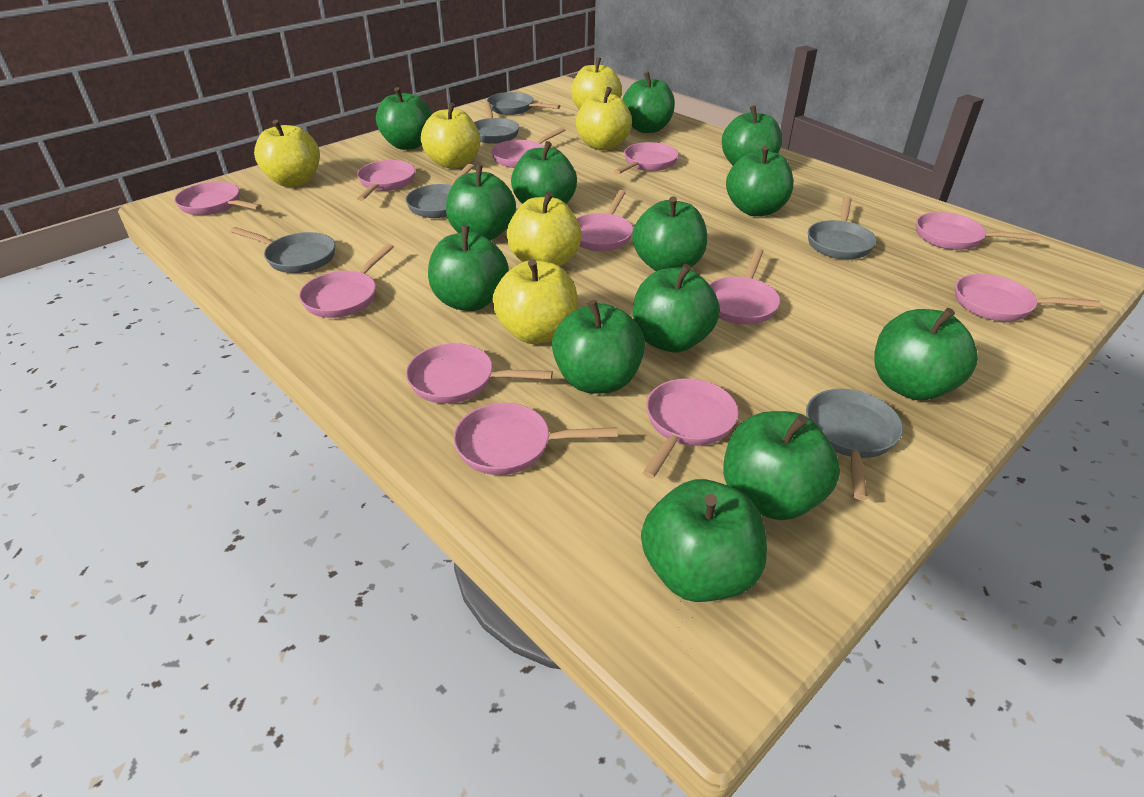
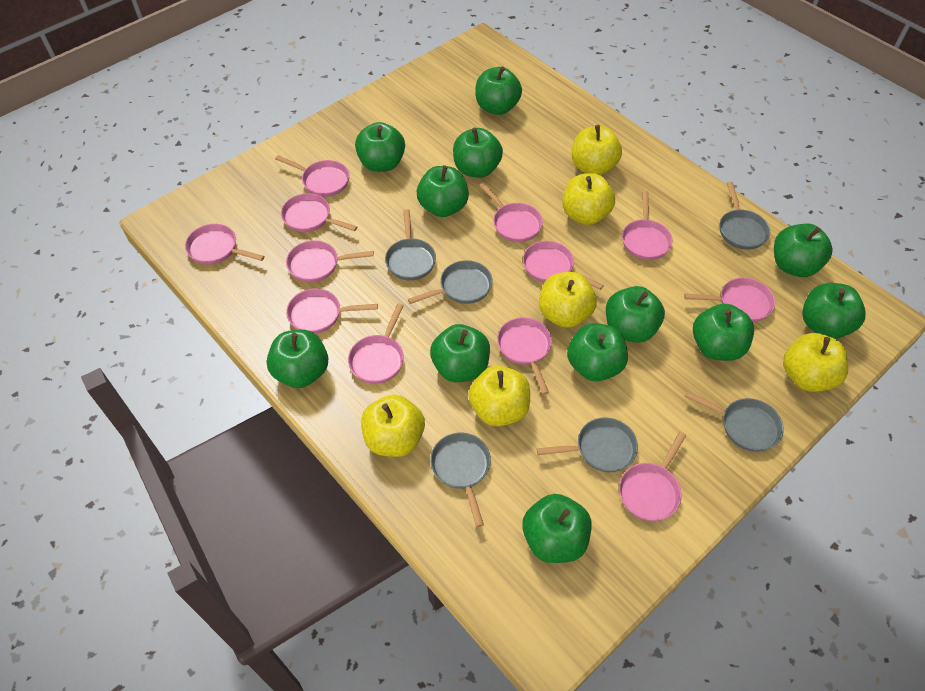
green apple: [376,87,432,150] [428,225,509,311] [446,165,516,240] [511,141,577,204] [552,300,645,394] [622,72,675,133] [632,196,707,271] [633,264,720,352] [641,479,767,602] [722,105,782,165] [723,411,840,520] [726,145,794,216] [874,308,978,400] = 13 -> [267,329,328,388] [355,122,405,172] [417,165,469,217] [430,324,490,382] [453,127,503,178] [475,66,522,115] [522,494,592,563] [567,323,628,381] [606,286,665,343] [693,304,754,361] [774,224,833,277] [802,283,866,339] = 12

